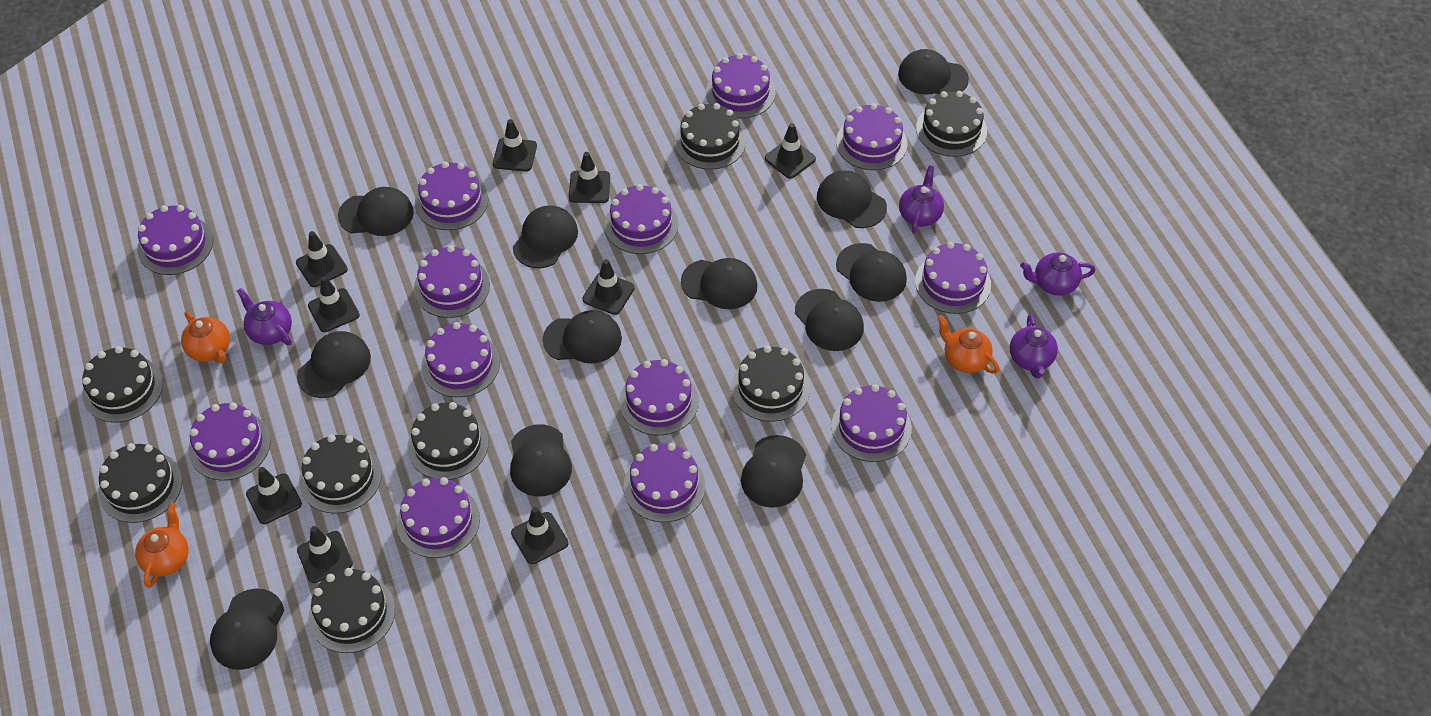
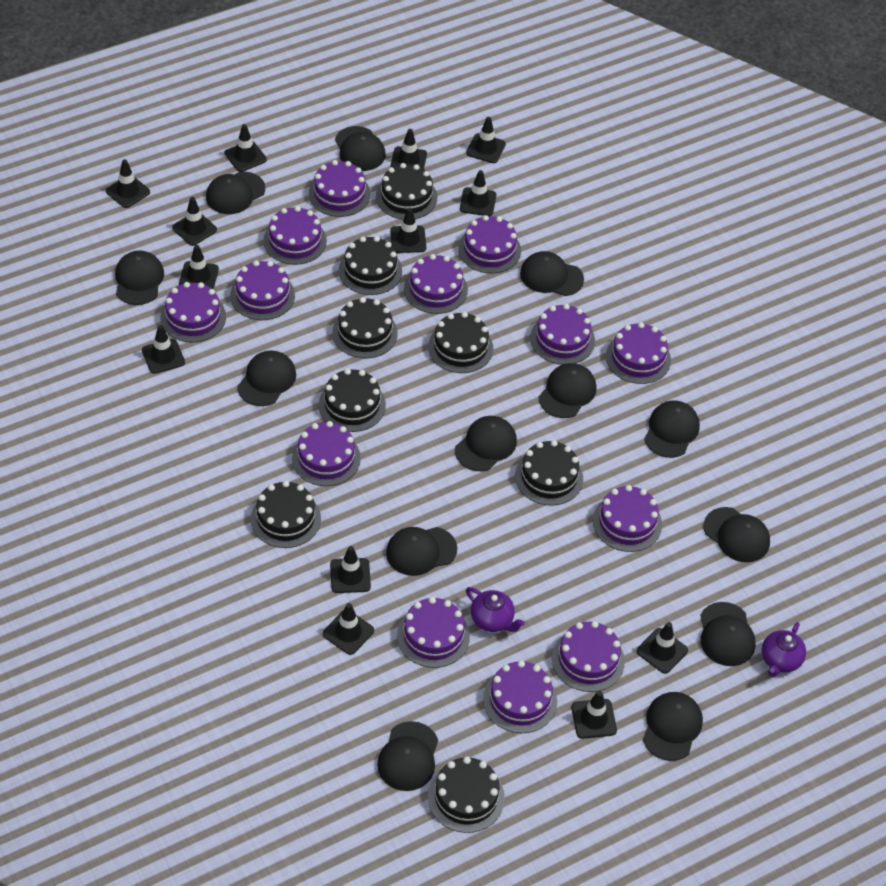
black cap: [210,588,284,670] [297,331,371,398] [338,187,414,236] [510,424,572,497] [513,205,578,268] [543,310,622,364] [681,258,758,309] [741,435,806,508] [795,289,864,351] [817,170,887,228] [836,243,907,302] [898,49,969,95] = 12 -> [115,251,164,305] [206,172,265,214] [237,350,296,406] [335,126,386,171] [377,721,438,791] [386,527,457,576] [455,416,517,471] [520,251,584,296] [538,363,597,418] [643,692,703,761] [644,400,700,458] [701,602,756,666] [704,507,770,562] = 13
black traffic cone: [246,467,302,524] [296,231,348,287] [297,526,353,583] [308,276,360,332] [493,119,537,172] [511,507,569,564] [569,152,610,203] [582,259,635,315] [765,123,816,179] = 9 -> [106,159,150,208] [142,325,185,374] [172,197,217,246] [179,245,219,289] [225,124,267,172] [323,603,374,655] [330,546,371,593] [390,129,427,169] [390,208,426,253] [460,170,496,216] [466,117,506,163] [571,691,617,739] [637,622,688,674] = 13
orange teapot: [135,503,189,588] [181,311,230,363] [937,315,999,373] = 3 -> none = 0
purple teapot: [237,288,292,345] [899,165,944,233] [1010,314,1058,379] [1020,252,1095,296] = 4 -> [466,587,525,632] [762,622,806,677] = 2

